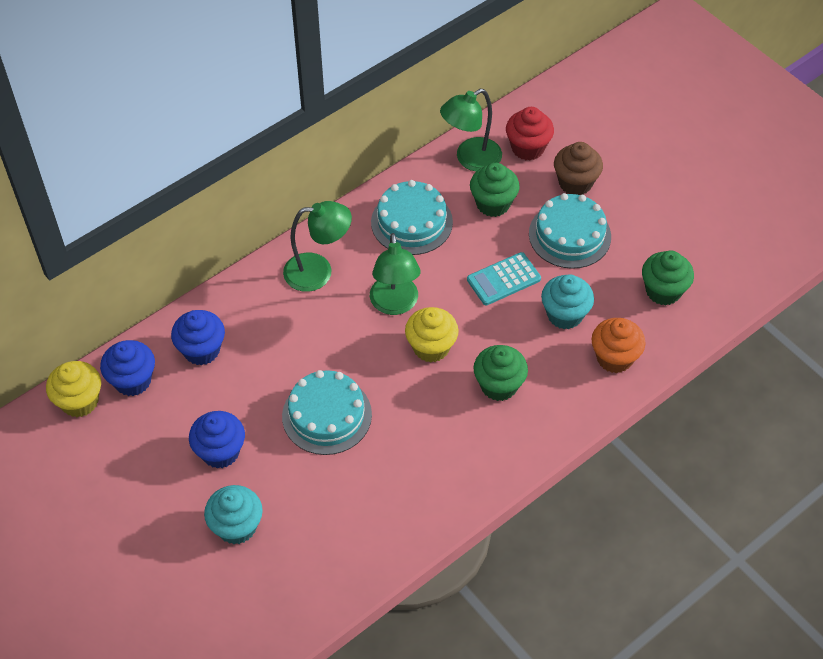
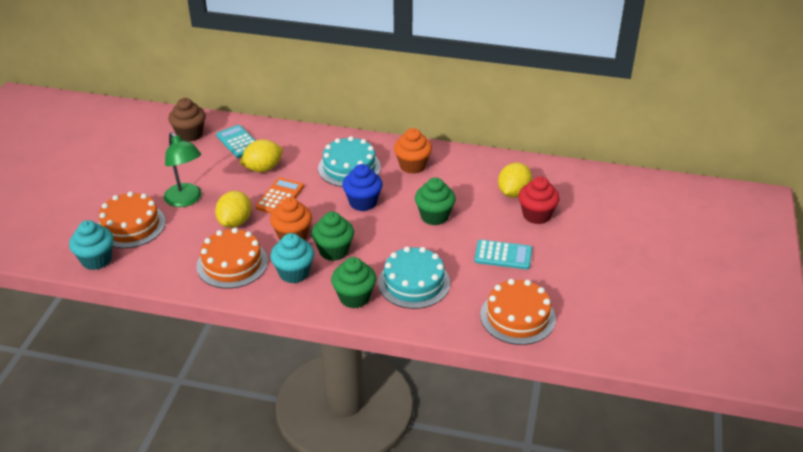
blue cupcake: [100,340,155,396] [171,310,225,365] [189,411,245,468] = 3 -> [342,164,383,211] = 1
green lamp: [283,201,352,292] [370,233,421,315] [440,89,502,172] = 3 -> [164,132,202,207] = 1
orange cake: none = 0 -> [98,191,166,248] [197,228,268,289] [480,279,556,345] = 3
orange calculator: none = 0 -> [255,177,304,213] = 1
orange cupcake: [592,318,646,373] = 1 -> [270,197,312,240] [394,128,432,174] = 2
turquoise cake: [282,370,372,455] [371,180,453,255] [529,193,611,269] = 3 -> [318,136,381,187] [378,247,450,309] = 2
turquoise calculator: [467,252,541,305] = 1 -> [216,125,256,158] [474,240,532,269] = 2
yellow cupcake: [46,361,101,417] [405,307,459,363] = 2 -> none = 0
yellow lemon: none = 0 -> [215,191,251,228] [240,139,283,172] [498,162,532,198] = 3

